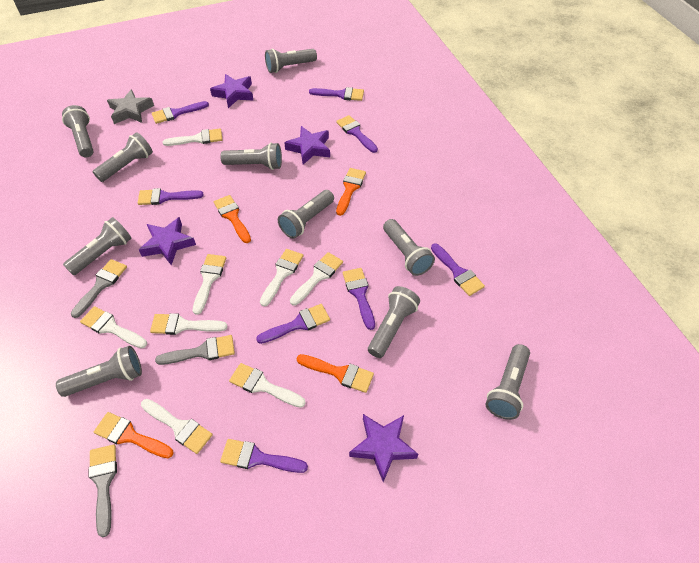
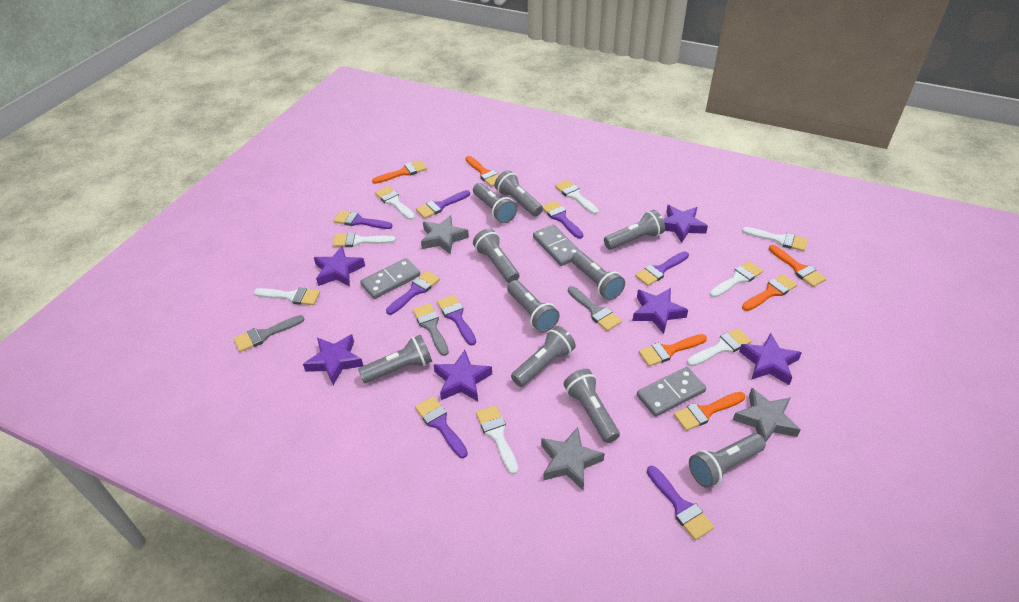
grey domino: none = 0 -> [360,258,420,299] [533,225,581,266] [637,367,706,417] = 3
grey star: [107,89,154,124] = 1 -> [421,215,469,255] [541,427,605,490] [733,388,801,443] = 3
orange brush: [94,412,174,458] [214,195,251,243] [297,354,374,393] [336,168,366,216] = 4 -> [372,160,427,184] [465,156,499,187] [639,334,707,366] [674,392,745,431] [742,274,797,311] [769,245,826,287] = 6
purple star: [139,217,196,265] [210,74,254,108] [284,126,330,165] [349,414,418,482] = 4 -> [303,334,363,385] [314,246,365,286] [434,350,492,401] [632,288,688,334] [663,205,708,243] [739,333,802,385] = 6

